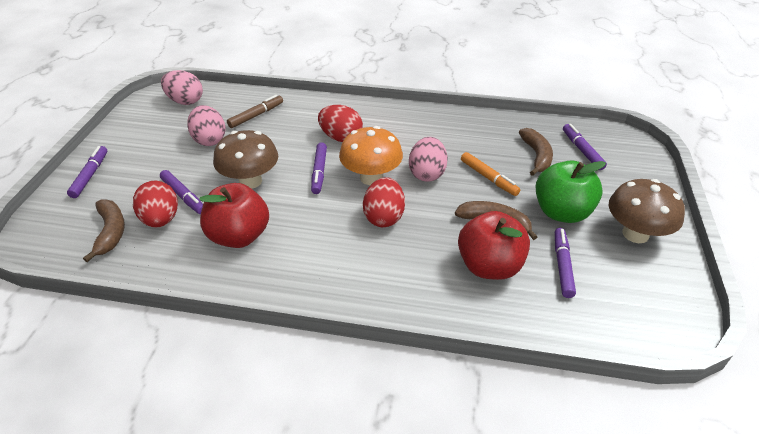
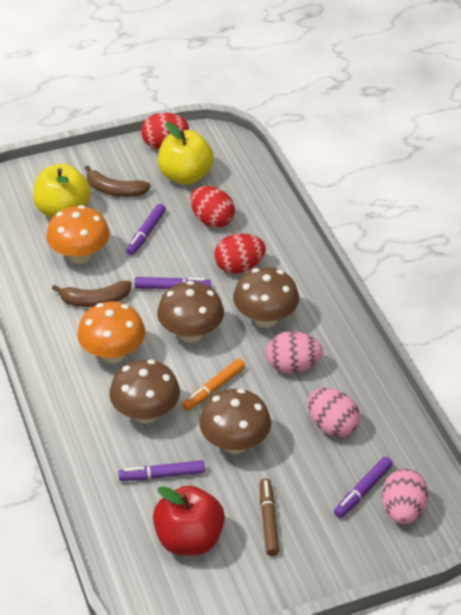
brown banana: [83,199,125,262] [455,201,537,240] [519,128,553,176] = 3 -> [52,281,132,307] [85,165,151,197] = 2
brown mushroom: [213,130,278,189] [609,179,685,243] = 2 -> [109,360,180,423] [157,281,224,343] [199,389,271,454] [233,267,299,328] = 4
green apple: [536,161,606,223] = 1 -> none = 0
orange mushroom: [339,126,403,185] = 1 -> [46,205,110,264] [77,302,145,363] = 2
purple marker: [67,146,107,198] [160,170,203,214] [311,142,327,194] [555,228,576,298] [563,124,607,170] = 5 -> [118,460,205,481] [126,204,166,256] [134,277,211,289] [334,456,393,518] = 4
red apple: [199,183,269,248] [458,211,530,280] = 2 -> [153,486,225,555] = 1
yellow apple: none = 0 -> [33,164,91,218] [158,122,214,185] = 2

